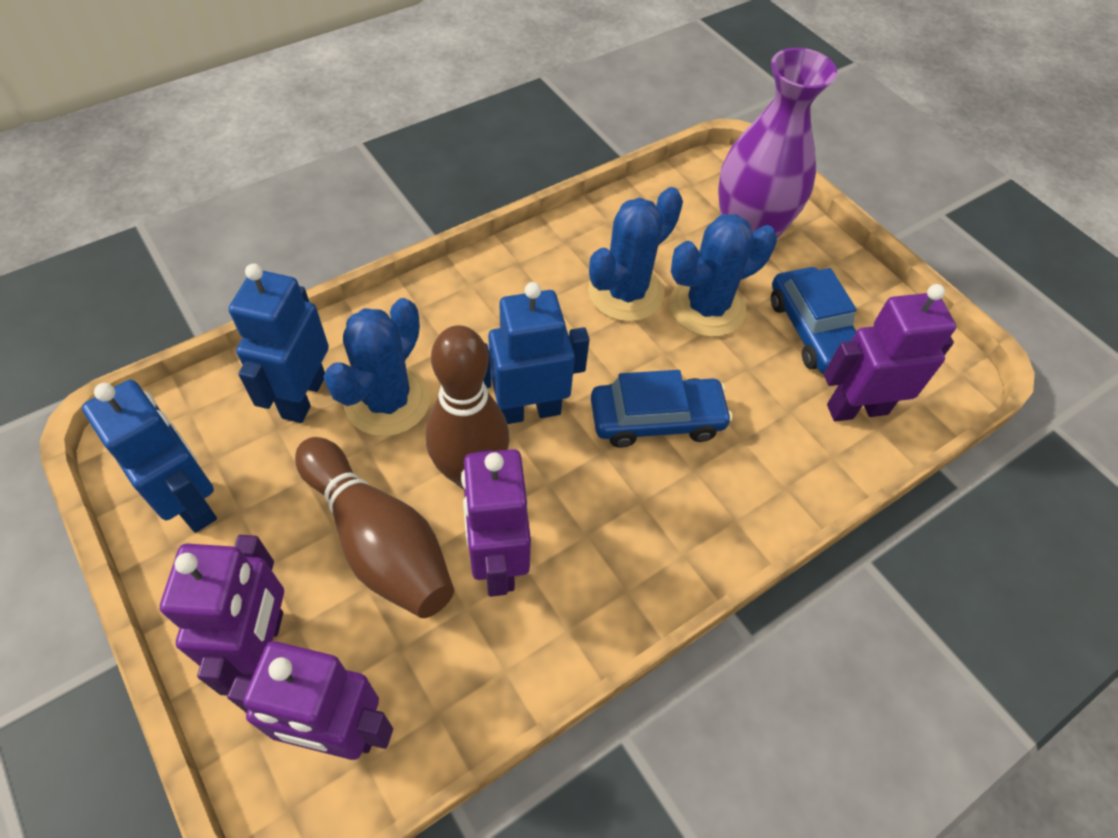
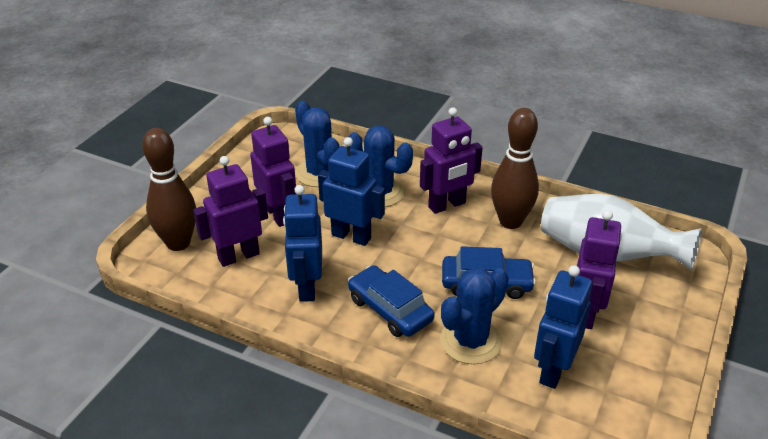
purple vase: [718,48,837,238] = 1 -> none = 0
white vase: none = 0 -> [541,194,702,270] = 1

